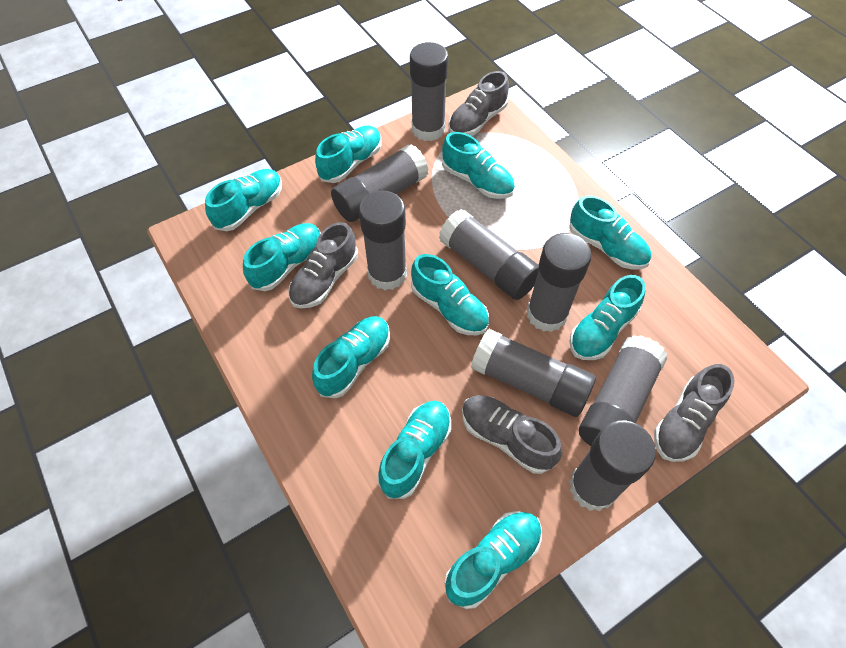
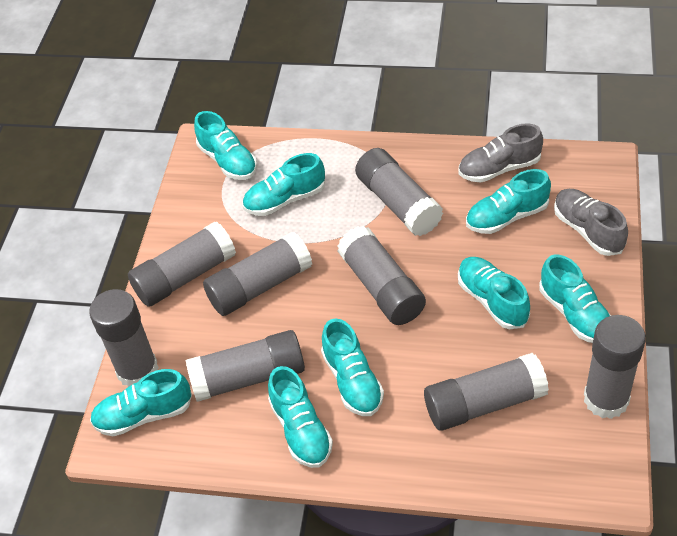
grey shoe: [288,222,358,308] [449,71,509,136] [462,395,562,474] [654,364,734,462] = 4 -> [458,123,543,183] [554,189,628,256] = 2
turquoise shoe: [205,169,282,231] [243,223,321,291] [312,316,390,398] [315,126,382,183] [378,401,451,499] [411,254,489,335] [442,132,515,199] [444,511,542,609] [569,195,651,269] [569,275,646,360] = 10 -> [90,369,192,436] [194,111,257,180] [242,153,325,216] [268,366,333,468] [321,318,384,416] [458,257,530,329] [466,169,551,234] [539,254,611,343] = 8

